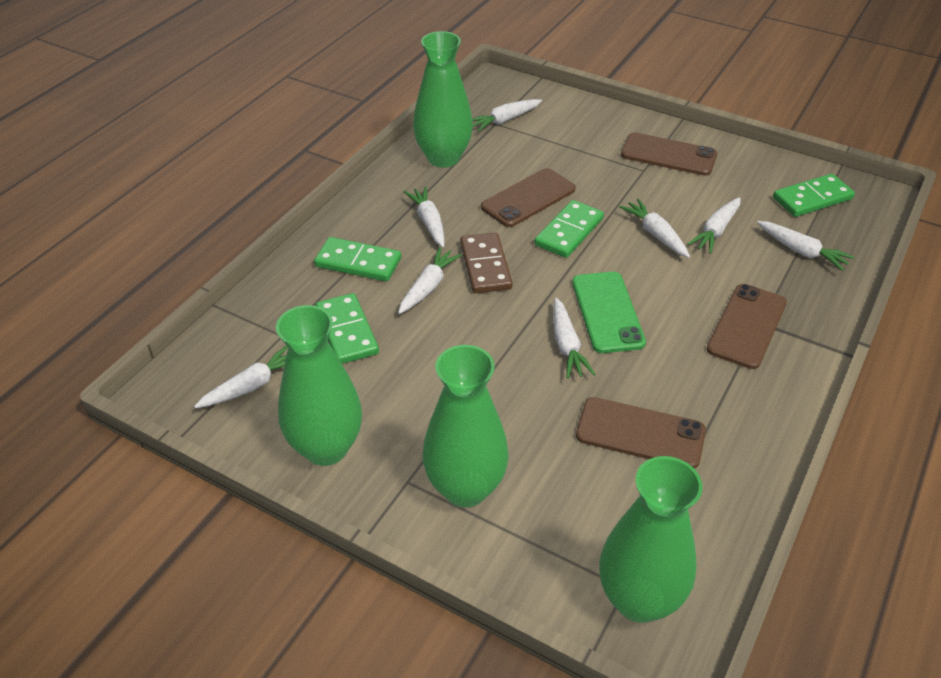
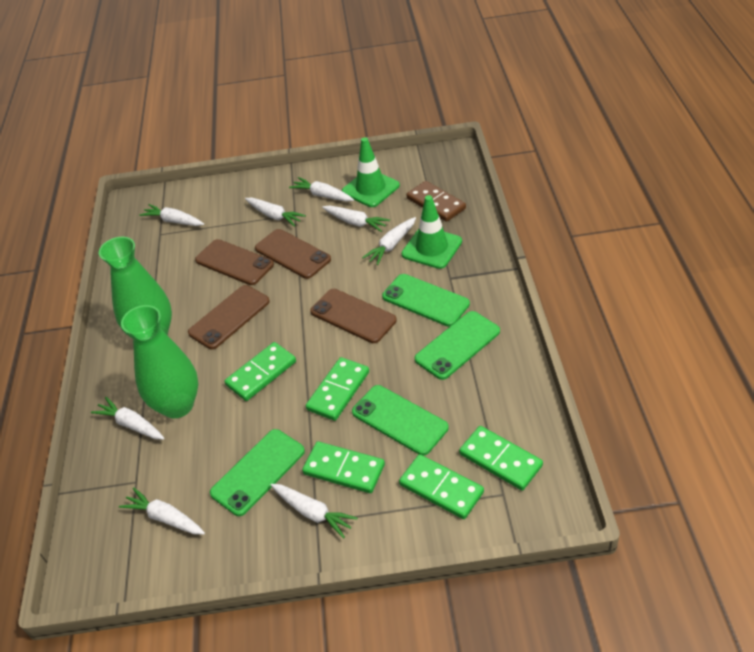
green domino: [314,237,401,281] [316,293,379,364] [535,200,604,258] [773,174,855,217] = 4 -> [224,342,296,401] [302,441,385,493] [306,357,369,421] [399,454,484,519] [459,426,543,490] = 5
green phone: [572,272,646,353] = 1 -> [210,429,305,516] [352,385,449,455] [382,274,470,327] [414,311,500,380] = 4
green traffic cone: none = 0 -> [342,137,400,207] [401,195,462,269] = 2
green vase: [276,305,362,466] [413,31,473,167] [423,345,509,507] [599,456,703,623] = 4 -> [99,237,172,339] [121,305,198,418] = 2

